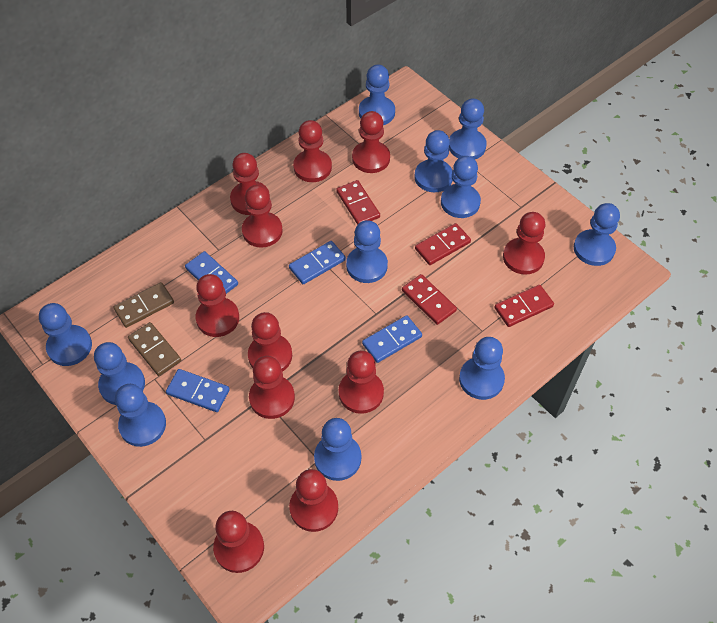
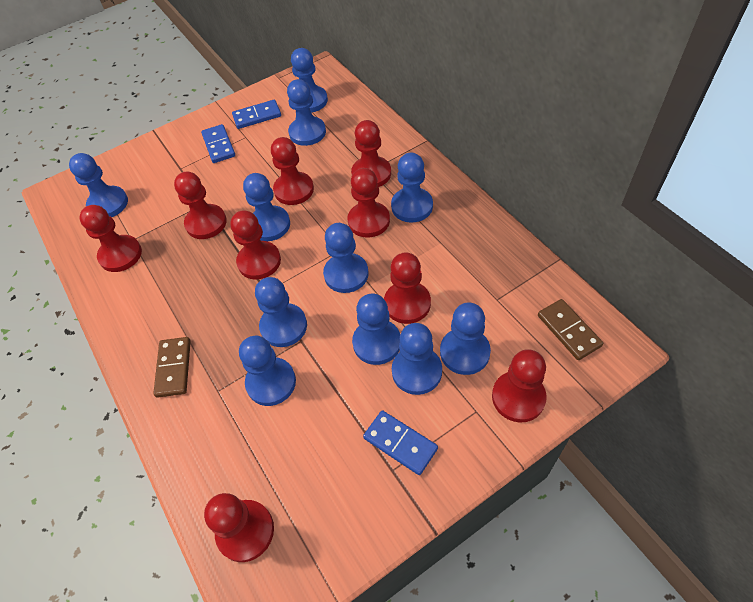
blue domino: [166,369,230,412] [185,251,238,294] [289,241,346,284] [362,315,422,363] = 4 -> [201,124,235,163] [232,100,281,129] [363,410,438,475] = 3
red domino: [336,180,380,225] [402,274,457,325] [415,223,471,265] [494,285,554,327] = 4 -> none = 0
red pawn: [195,274,239,337] [213,511,264,573] [230,153,269,215] [242,185,283,247] [248,312,292,372] [249,356,295,419] [289,469,338,532] [293,120,332,182] [338,351,384,414] [352,111,390,173] [503,212,545,275] = 11 -> [79,205,142,272] [174,171,227,239] [204,493,274,562] [230,210,281,280] [271,137,314,205] [347,168,390,238] [351,120,391,187] [384,253,431,324] [492,349,547,422] = 9

